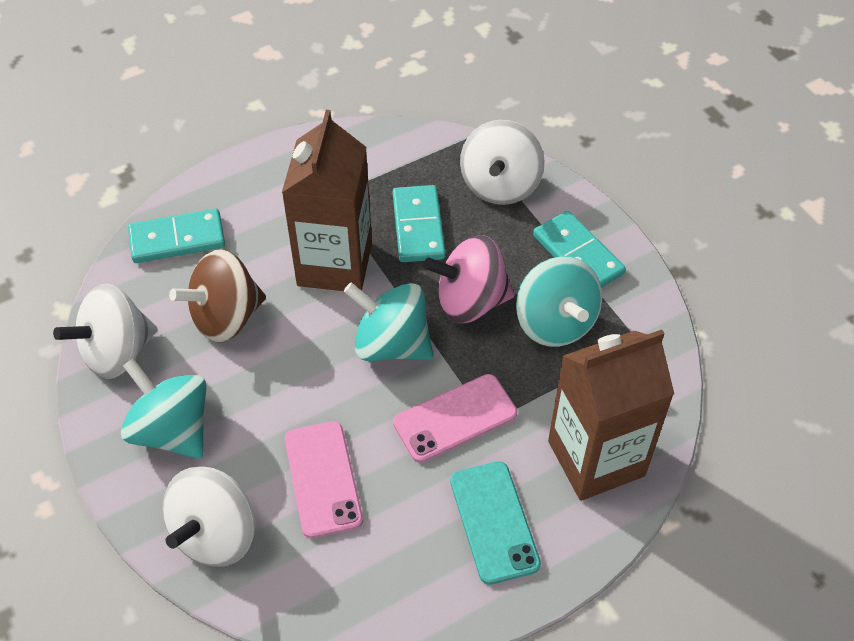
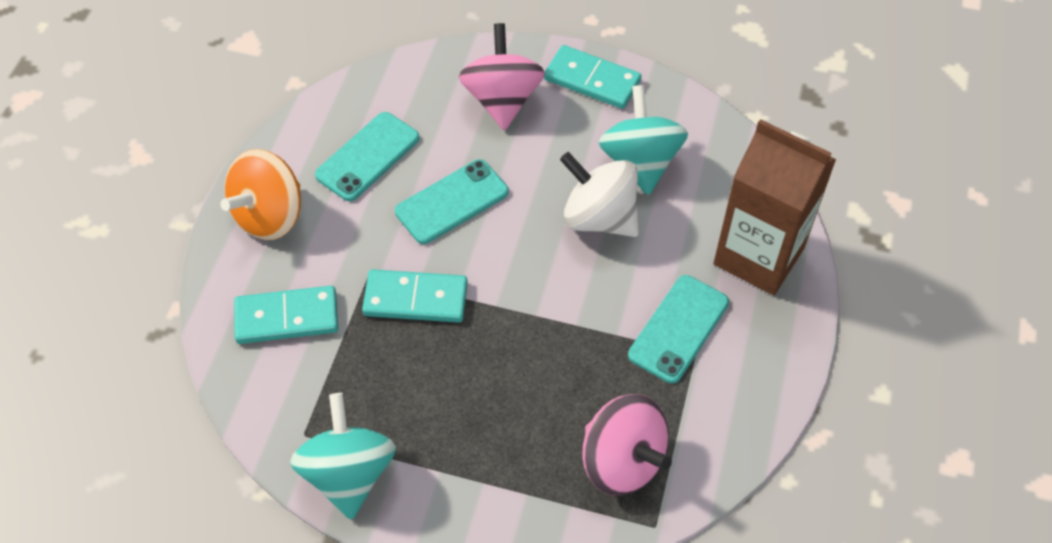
brown carton: [282,110,372,291] [548,330,674,501] = 2 -> [713,119,836,295] = 1
brown spinning top: [169,249,266,342] = 1 -> none = 0
orange spinning top: none = 0 -> [220,149,301,240] = 1
pink phone: [285,421,363,538] [393,374,517,463] = 2 -> none = 0
pink spinning top: [424,235,515,323] = 1 -> [459,23,545,130] [582,394,672,496] = 2
turquoise phone: [450,461,541,585] = 1 -> [315,112,420,201] [395,159,509,244] [628,275,729,383] = 3
turquoise spinning top: [121,358,207,459] [344,282,433,361] [516,256,602,347] = 3 -> [290,393,396,520] [599,85,688,195] = 2
white spinning top: [53,284,158,379] [162,467,255,567] [460,120,545,205] = 3 -> [560,152,639,237] = 1

